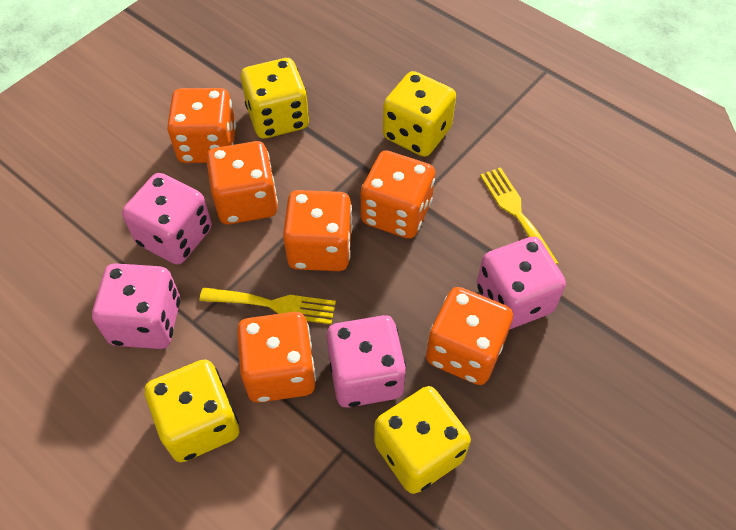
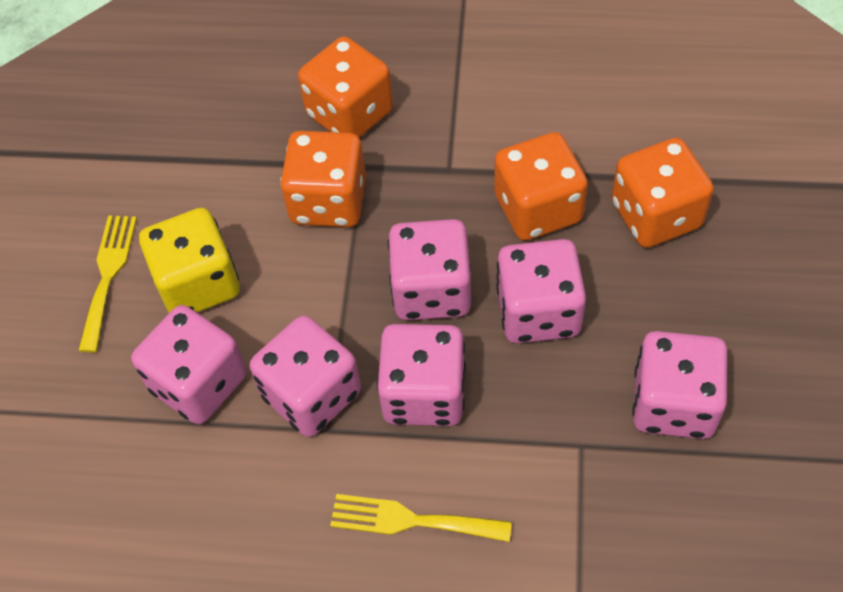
orange dice: [167,88,236,163] [206,141,278,225] [237,312,316,403] [283,190,352,271] [361,151,435,239] [426,287,513,385] = 6 -> [280,131,366,227] [298,37,393,138] [494,132,588,240] [612,138,714,248] = 4
pink dice: [92,263,180,349] [122,173,212,265] [327,315,406,408] [476,237,566,330] = 4 -> [131,305,247,424] [250,316,361,437] [377,324,466,426] [388,219,471,320] [496,239,586,343] [632,331,728,439] = 6
yellow dice: [145,359,239,462] [241,58,309,139] [374,386,471,494] [383,71,456,157] = 4 -> [139,208,240,313] = 1

